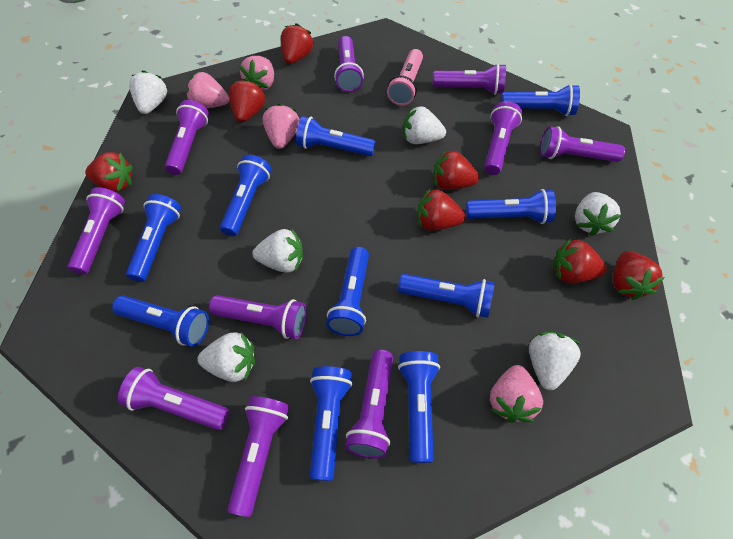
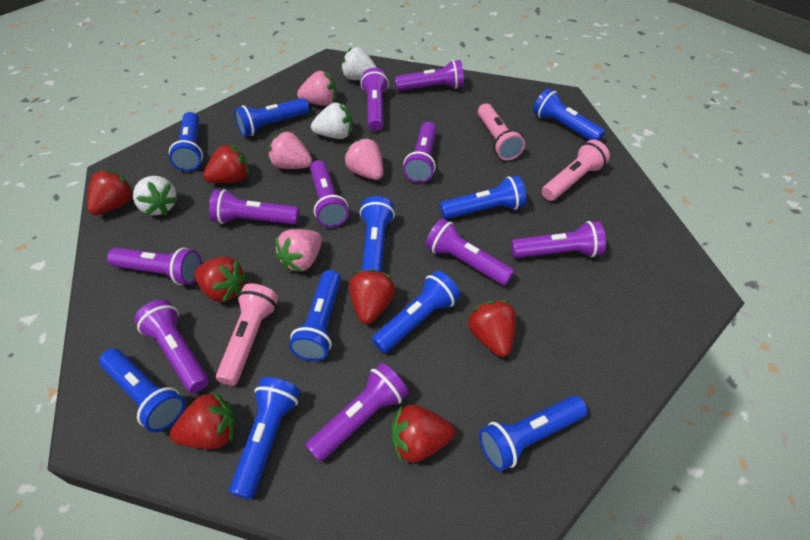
pink flashlight: [387,49,423,106] = 1 -> [216,283,279,386] [478,103,525,160] [542,140,610,201] = 3
white strawberry: [129,70,168,114] [197,332,255,382] [252,229,303,273] [403,106,446,144] [529,332,581,390] [575,192,621,236] = 6 -> [133,176,178,215] [311,102,352,139] [341,47,377,80] = 3

